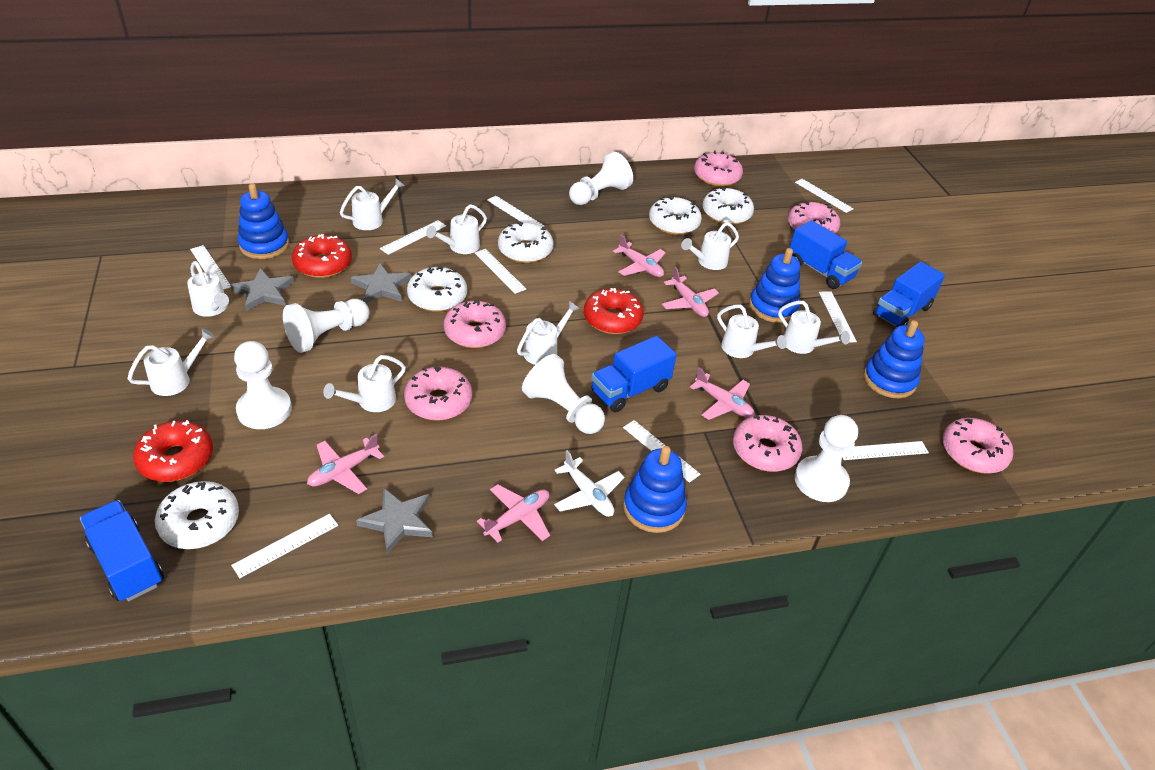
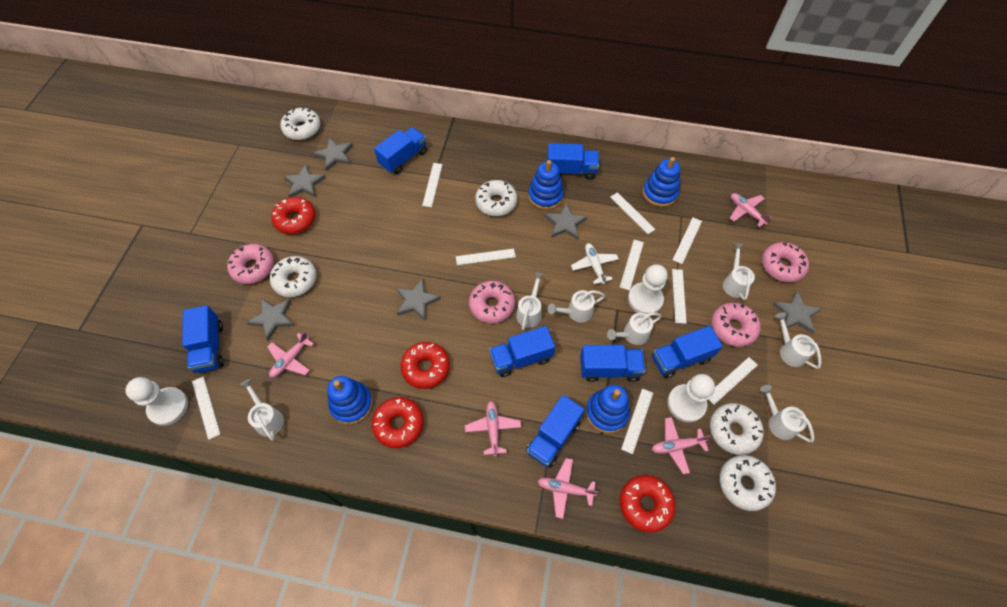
blue truck: [80,500,164,601] [591,336,677,412] [790,220,862,289] [873,262,945,327] = 4 -> [182,305,224,373] [374,127,427,174] [489,326,555,377] [526,395,585,468] [547,143,599,180] [580,345,645,382] [652,326,723,378] = 7
grey star: [230,268,294,311] [351,263,411,303] [356,488,433,554] = 3 -> [246,299,295,341] [284,164,326,198] [313,138,353,171] [396,278,441,320] [544,203,587,240] [772,291,822,334] = 6
pink donut: [404,367,472,421] [444,300,506,348] [694,151,743,186] [733,415,802,472] [788,202,840,234] [942,418,1013,474] = 6 -> [227,244,274,284] [469,281,515,324] [711,303,761,347] [762,242,809,283] = 4
red donut: [133,420,213,482] [292,234,352,278] [584,288,644,334] = 3 -> [271,197,316,234] [372,397,424,448] [400,342,450,389] [620,475,676,533] = 4
white pawn: [234,341,292,429] [283,299,369,353] [522,354,605,434] [569,152,633,205] [794,415,858,502] = 5 -> [125,377,188,426] [628,264,668,314] [667,374,715,423] = 3
white watering can: [127,328,215,396] [187,261,229,317] [323,355,406,412] [340,178,405,230] [426,204,487,254] [517,301,580,365] [681,222,739,270] [717,304,787,358] [778,301,850,354] = 9 -> [240,379,284,441] [516,272,544,330] [548,290,605,322] [607,312,662,345] [723,243,755,301] [760,385,814,442] [775,312,822,369] = 7

